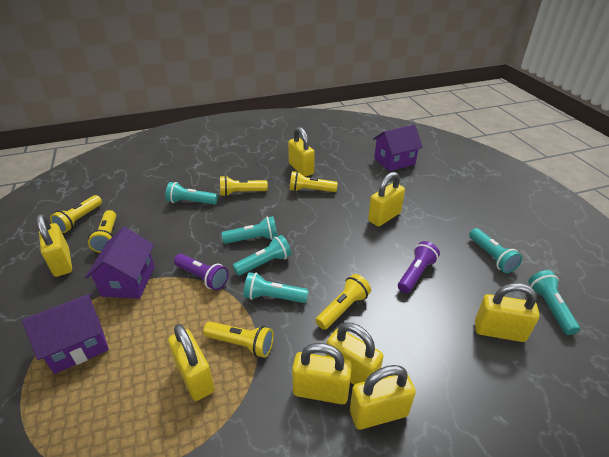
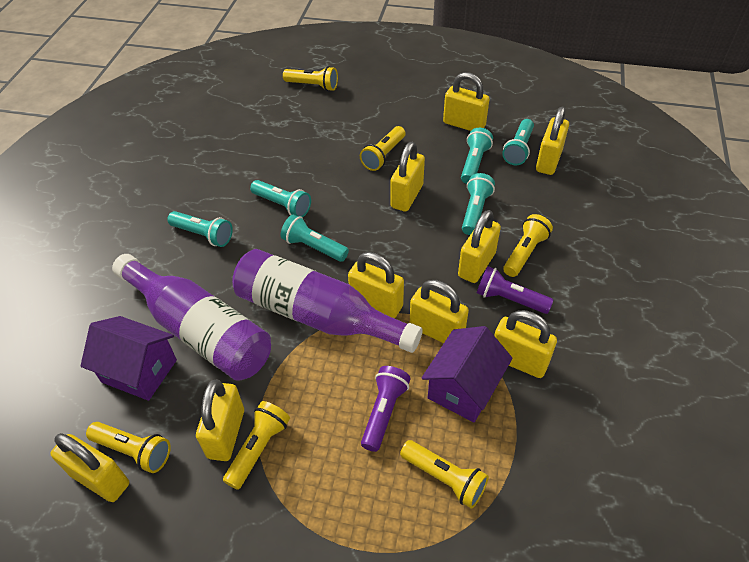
purple bottle: none = 0 -> [112,254,271,381] [232,249,423,353] = 2
purple house: [22,294,109,374] [85,227,155,299] [373,125,423,171] = 3 -> [80,316,177,401] [422,326,513,423] = 2
yellow padlock: [37,214,72,277] [168,324,214,401] [288,127,315,177] [292,343,352,404] [326,322,384,385] [350,365,416,430] [368,172,405,227] [475,283,540,342] = 8 -> [50,433,129,502] [196,380,244,461] [348,252,404,318] [391,142,425,212] [410,280,469,343] [443,72,490,131] [458,210,501,283] [494,310,557,378] [536,107,569,175] = 9

